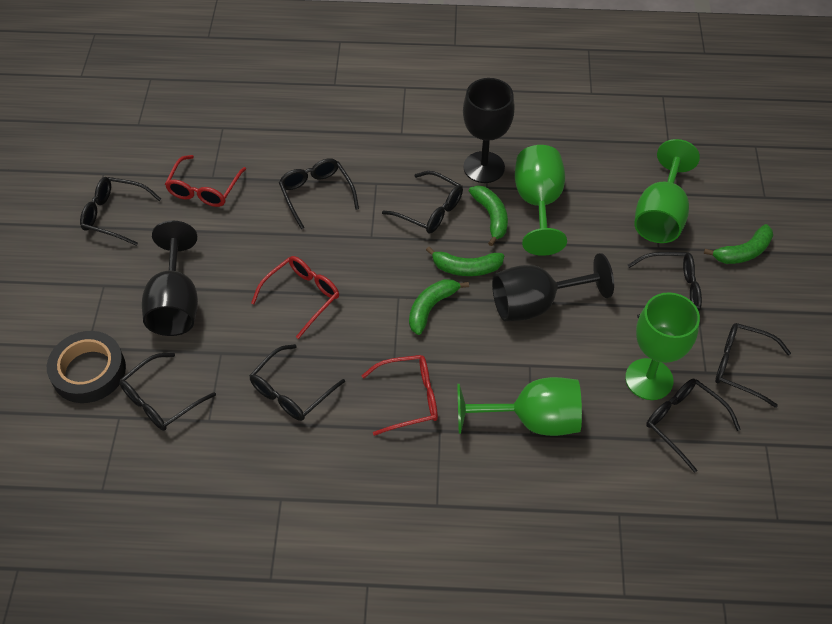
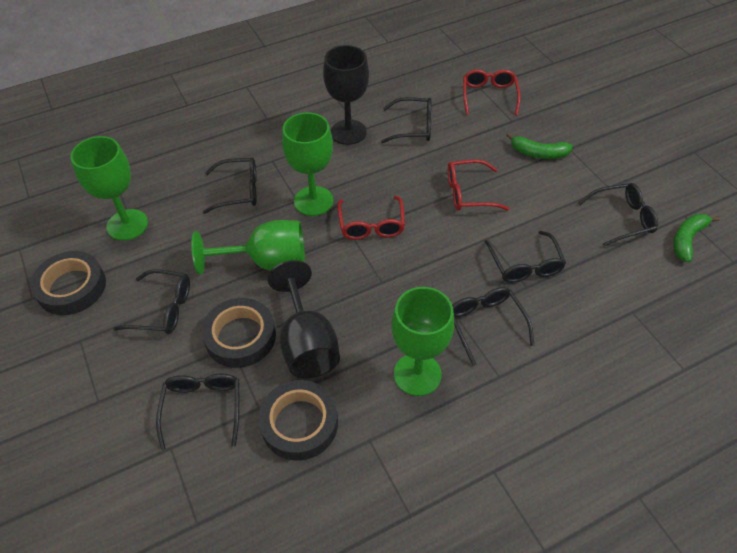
black glasses: [80,177,161,246] [119,353,216,431] [249,344,345,421] [279,158,359,229] [382,171,463,234] [628,252,702,318] [646,379,741,473] [715,323,791,408] = 8 -> [113,269,190,334] [156,374,239,450] [203,158,257,214] [381,97,431,143] [452,287,534,366] [485,231,566,283] [578,183,658,247] = 7
black goblet: [142,221,198,336] [463,78,515,183] [492,253,614,321] = 3 -> [267,260,340,379] [323,45,369,145] = 2
black tape: [47,331,126,403] = 1 -> [30,251,106,315] [202,298,276,368] [258,380,338,461] = 3
green banana: [409,279,469,335] [426,247,504,276] [469,185,508,246] [704,224,773,264] = 4 -> [506,132,573,159] [673,214,720,263] = 2

